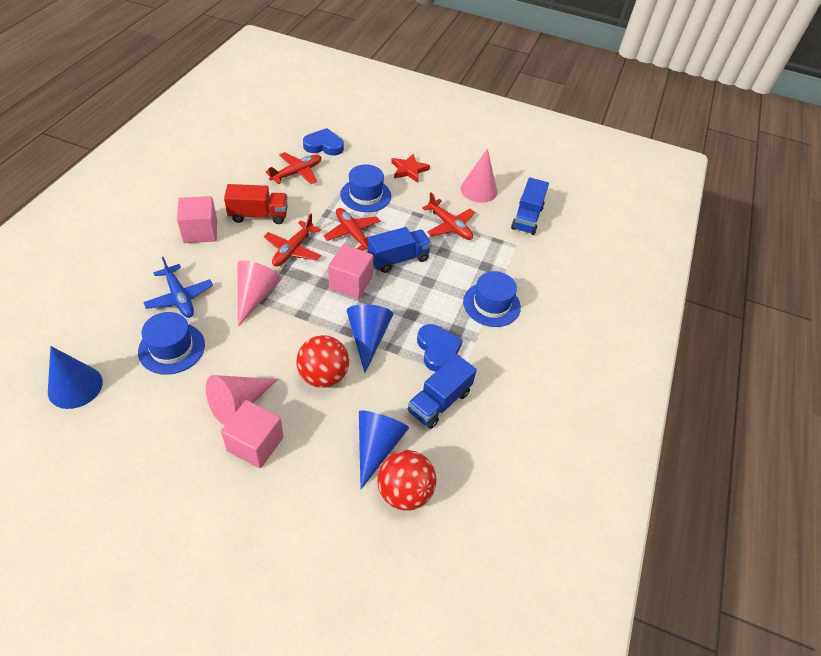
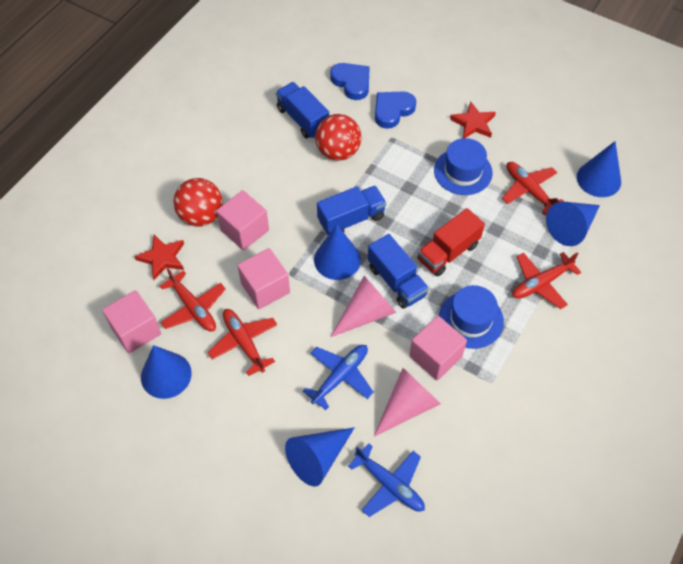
blue cone: [48,346,103,409] [347,304,393,373] [359,410,409,489] = 3 -> [141,345,192,399] [285,427,355,487] [314,225,361,280] [546,202,600,246] [577,141,621,197] = 5
blue hat: [138,312,205,375] [340,164,391,212] [463,271,521,327] = 3 -> [434,138,493,195] [439,285,504,349] = 2
blue plane: [143,257,213,318] = 1 -> [303,345,374,410] [348,443,425,517] = 2
pink cone: [206,375,278,425] [238,261,281,327] [461,149,497,203] = 3 -> [331,276,396,337] [373,368,441,437] = 2
pink cube: [177,196,217,243] [221,400,284,468] [328,244,374,299] = 3 -> [102,290,161,353] [216,190,269,250] [237,248,290,309] [409,316,467,381] = 4
red star: [391,154,430,183] = 1 -> [135,235,184,280] [450,102,496,138] = 2

